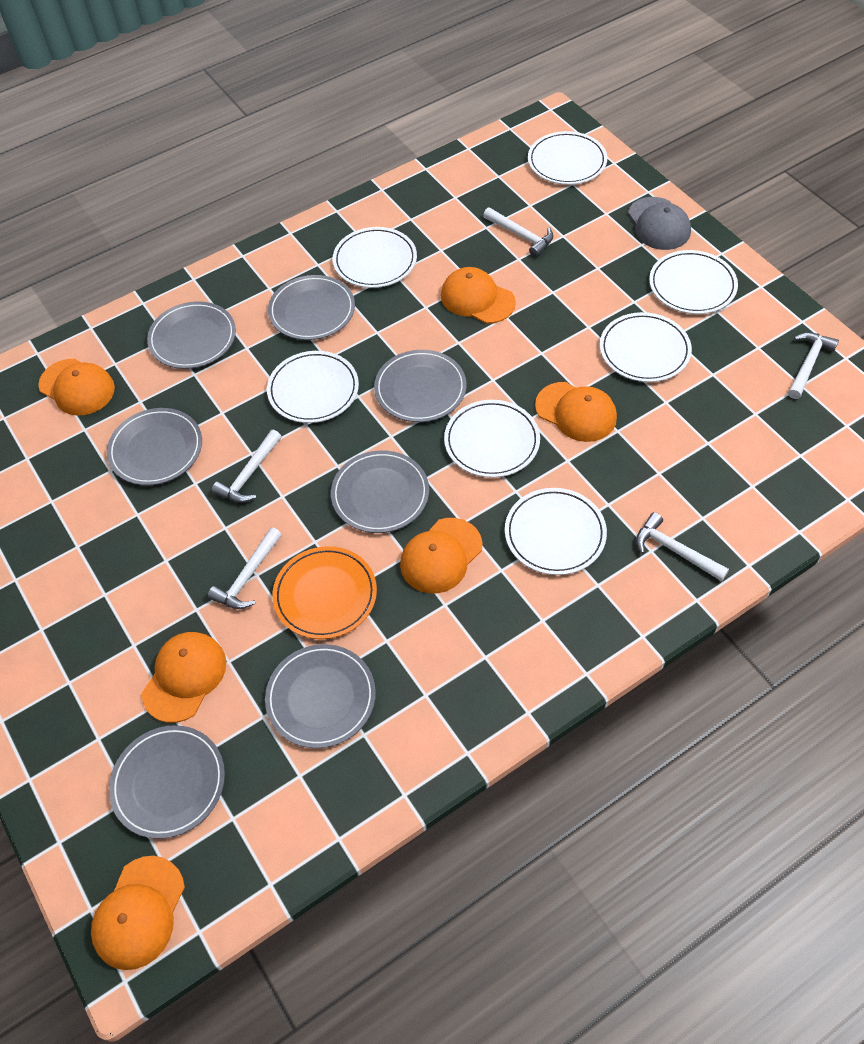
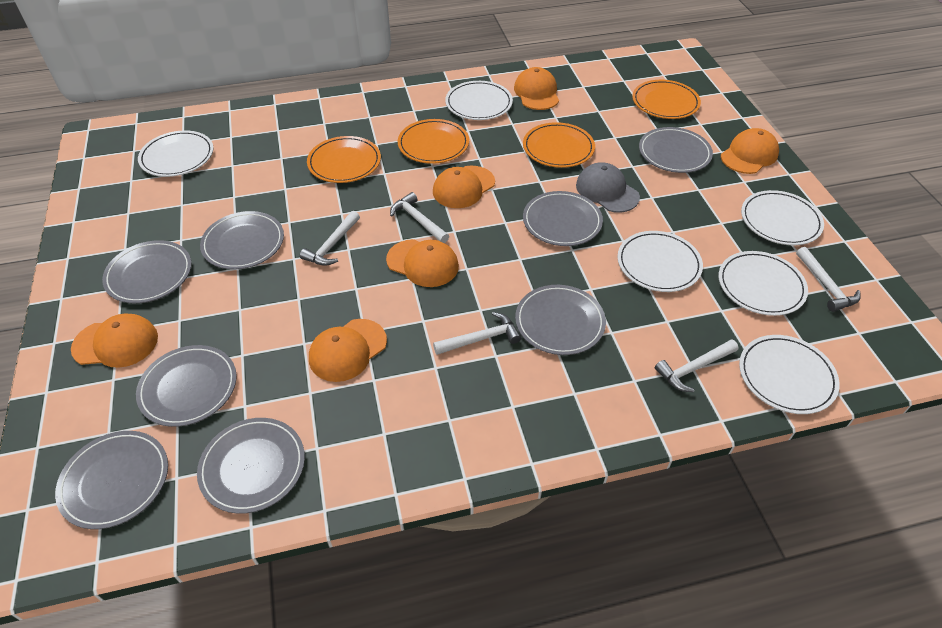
grey plate: [107,408,202,485] [109,725,225,839] [147,301,236,369] [265,644,376,748] [268,275,355,340] [331,450,429,533] [374,350,466,422] = 7 -> [55,431,168,529] [102,240,192,303] [136,345,237,427] [197,418,305,514] [200,211,284,270] [515,285,606,355] [523,191,603,246] [639,127,713,173] = 8
orange plate: [272,546,377,639] = 1 -> [307,136,381,183] [398,119,469,164] [523,122,595,168] [632,80,701,119] = 4
white plate: [267,351,359,423] [333,227,417,288] [444,400,540,478] [505,488,607,575] [528,131,607,185] [600,312,692,382] [649,250,738,314] = 7 -> [138,130,214,177] [445,81,513,120] [617,231,703,292] [718,251,808,316] [739,335,840,414] [741,190,824,245] = 6

